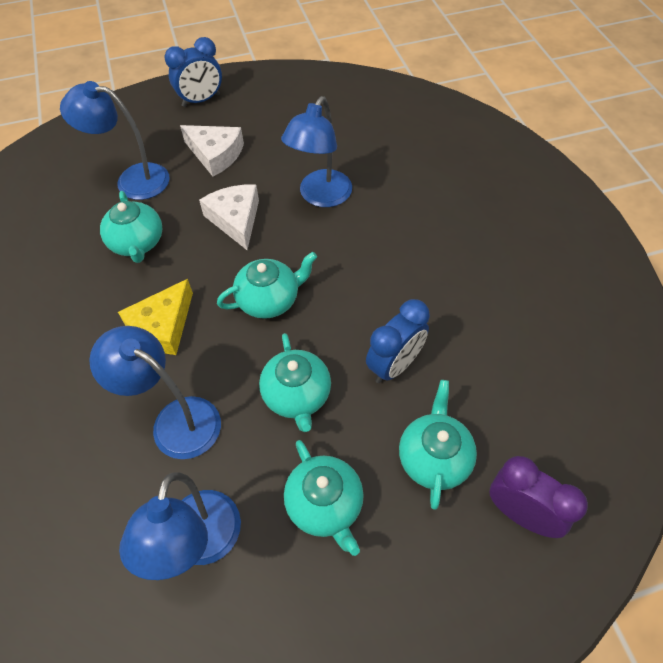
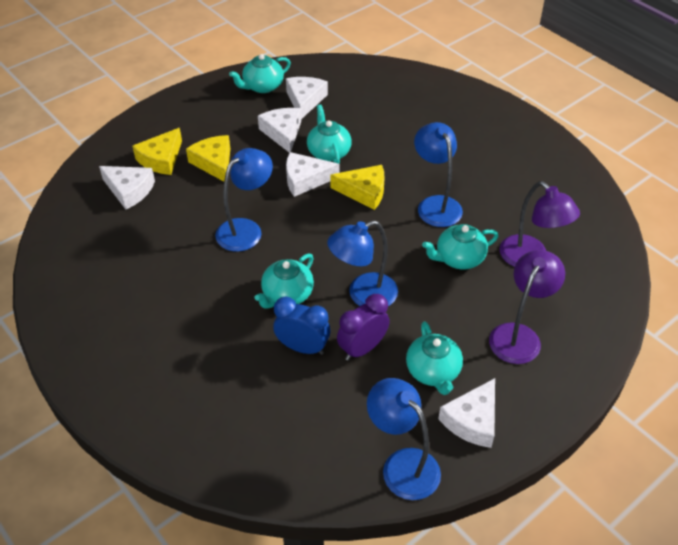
blue clock: [164,37,222,107] [366,299,430,383] = 2 -> [273,297,330,355] = 1
purple lamp: none = 0 -> [489,250,565,364] [500,181,580,267] = 2
white cheese: [180,125,244,176] [199,185,259,250] = 2 -> [99,166,155,210] [258,108,301,153] [286,77,328,119] [286,152,339,197] [438,378,495,448] = 5
yellow cheese: [118,279,193,355] = 1 -> [132,128,182,175] [186,135,230,182] [330,165,384,210] = 3

